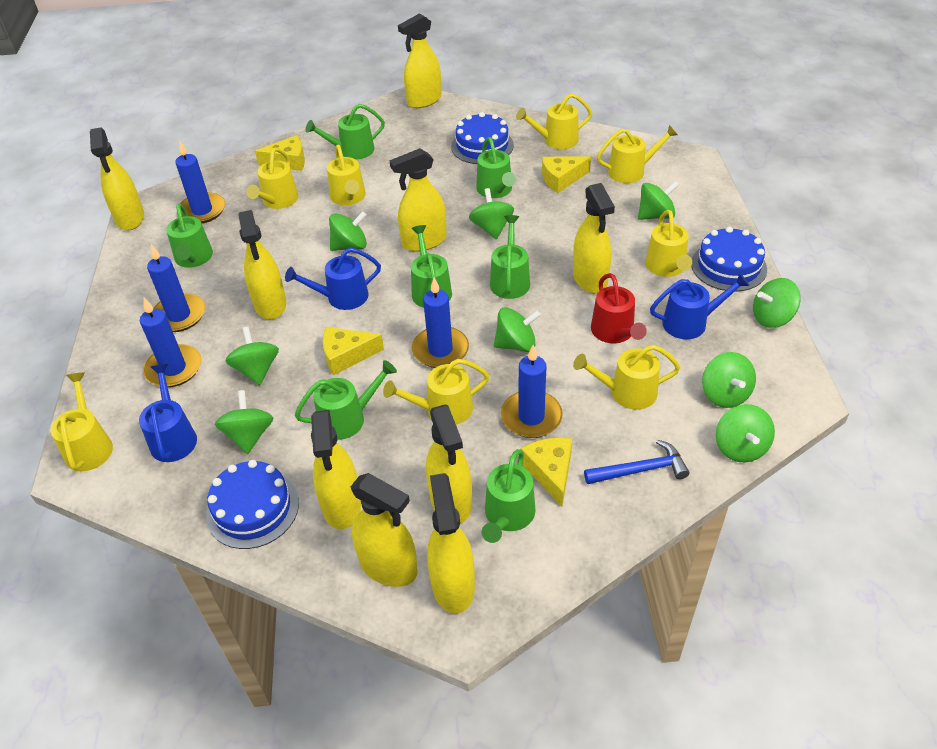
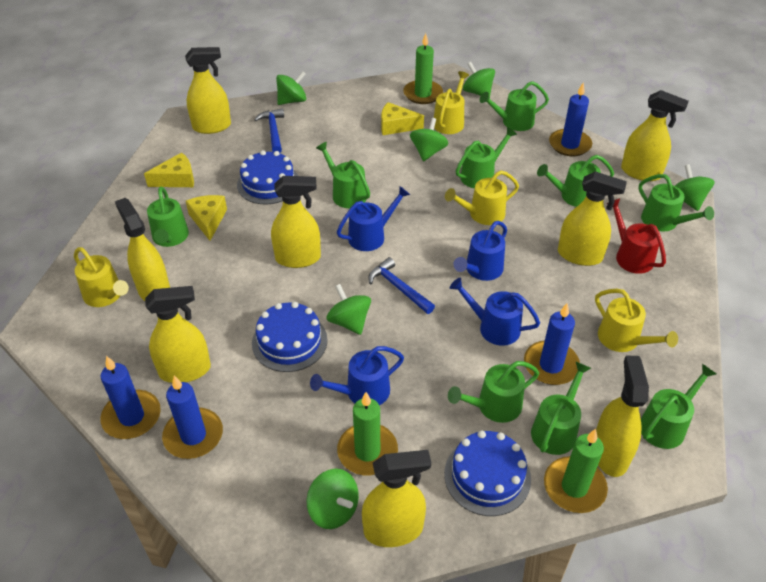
blue candle: [140,298,202,387] [147,244,205,332] [175,140,225,223] [412,278,469,368] [501,345,563,438] = 5 -> [100,356,161,439] [162,375,223,459] [524,303,580,385] [549,82,592,156] = 4
blue hammer: [584,440,689,484] = 1 -> [254,108,284,153] [368,257,435,314] = 2
blue watering can: [139,364,197,462] [285,248,381,310] [650,273,750,339] = 3 -> [310,346,404,405] [337,186,410,251] [450,278,540,346] [454,221,507,281] = 4
green candle: none = 0 -> [337,392,398,475] [403,33,443,104] [544,429,608,513] = 3
green spinning top: [215,390,273,454] [225,327,279,385] [329,211,367,251] [469,188,514,239] [494,307,541,352] [638,181,679,220] [702,352,756,408] [716,404,775,462] [753,278,801,328] = 9 -> [276,71,306,105] [307,469,359,529] [326,284,371,335] [410,118,448,162] [463,62,495,98] [675,164,715,211] = 6
green watering can: [166,203,213,268] [295,360,397,440] [306,104,385,159] [411,225,452,308] [476,137,516,198] [482,449,536,543] [490,215,530,299] = 7 -> [147,186,189,247] [316,142,370,208] [448,361,539,423] [456,127,517,189] [480,81,549,131] [531,362,591,455] [537,155,614,207] [639,174,714,232] [641,364,716,449] = 9
yellow cheese: [255,135,305,171] [323,327,384,375] [521,438,572,506] [542,156,591,193] = 4 -> [144,153,194,187] [186,195,227,241] [381,102,424,135] = 3
yellow spray bottle: [90,127,144,230] [239,210,286,319] [311,410,361,529] [351,473,418,587] [389,148,446,252] [398,13,441,108] [426,404,472,524] [427,473,475,613] [573,183,615,293] = 9 -> [115,198,170,301] [145,286,211,383] [185,47,231,134] [271,176,321,268] [362,450,431,547] [558,172,627,266] [596,355,649,477] [621,90,689,181] = 8
yellow watering can: [51,372,113,471] [246,148,298,209] [327,145,366,205] [383,359,489,425] [516,93,592,149] [573,345,680,410] [597,125,678,183] [645,210,692,277] = 8 -> [74,247,129,307] [434,71,469,134] [445,170,519,225] [595,289,678,352] = 4

